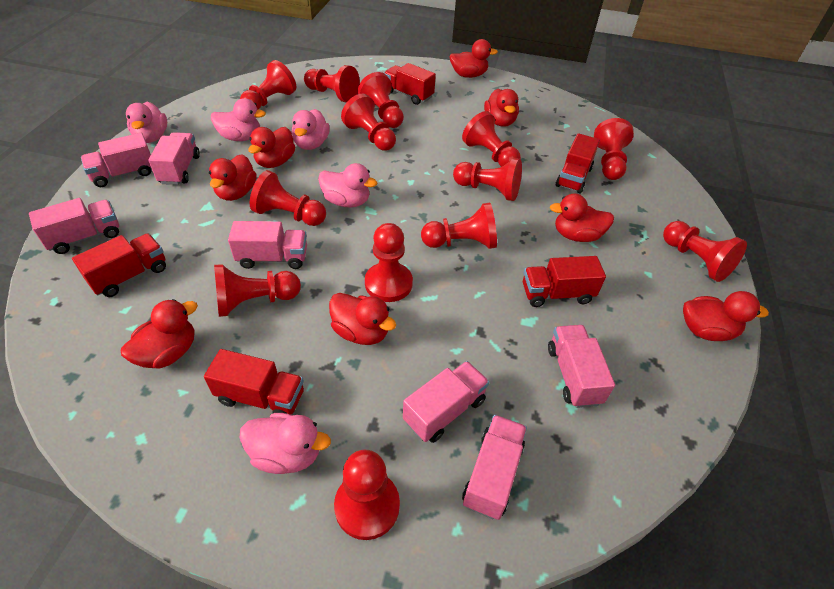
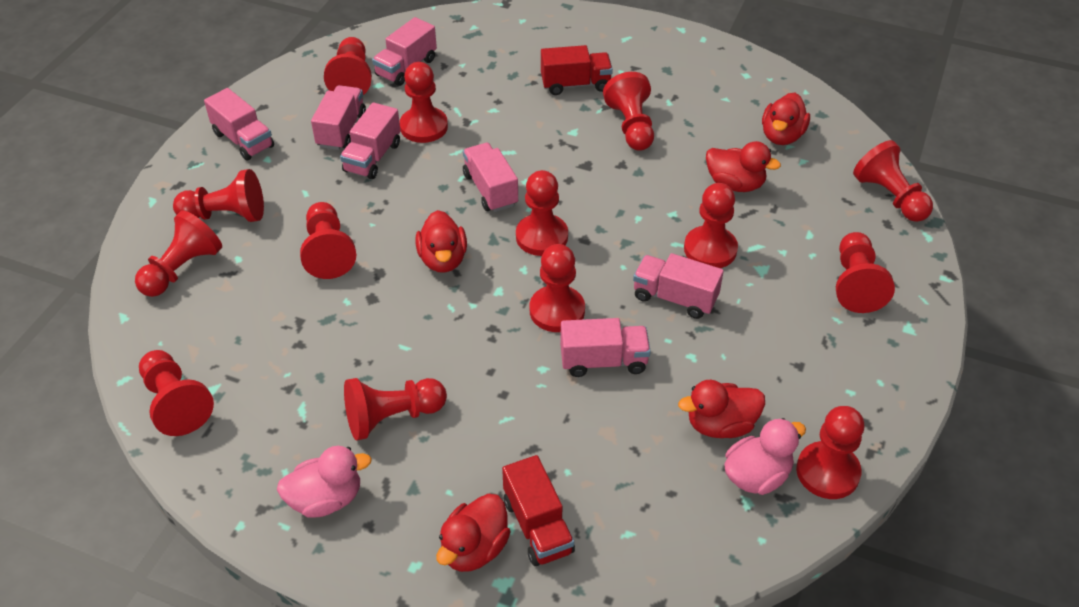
pink duck: [126,102,167,143] [211,98,266,141] [239,413,331,474] [292,109,330,150] [318,163,377,207] = 5 -> [277,446,372,518] [724,418,806,495] = 2
red duck: [121,299,198,369] [209,154,257,201] [248,127,295,168] [329,293,396,345] [449,39,498,78] [484,89,519,127] [550,193,614,242] [683,291,769,341] = 8 -> [416,210,467,273] [436,494,510,572] [678,380,765,438] [706,141,781,192] [762,93,810,145] = 5
red pawn: [214,264,301,317] [240,60,296,110] [250,170,326,226] [304,65,360,102] [334,450,400,540] [341,93,396,151] [358,72,404,128] [365,223,413,302] [421,203,497,249] [453,158,522,201] [462,111,521,167] [594,118,634,180] [663,221,747,282] = 13 -> [135,210,222,297] [139,350,214,436] [173,169,264,222] [300,202,356,279] [324,37,372,95] [344,378,447,440] [400,62,448,143] [516,170,568,256] [530,244,585,332] [603,72,654,151] [684,183,738,268] [796,406,864,499] [836,232,895,313] [853,140,933,222] = 14
red truck: [72,234,166,297] [204,349,304,415] [384,63,436,105] [523,256,606,307] [556,133,600,193] = 5 -> [502,455,575,566] [541,45,613,95] = 2

